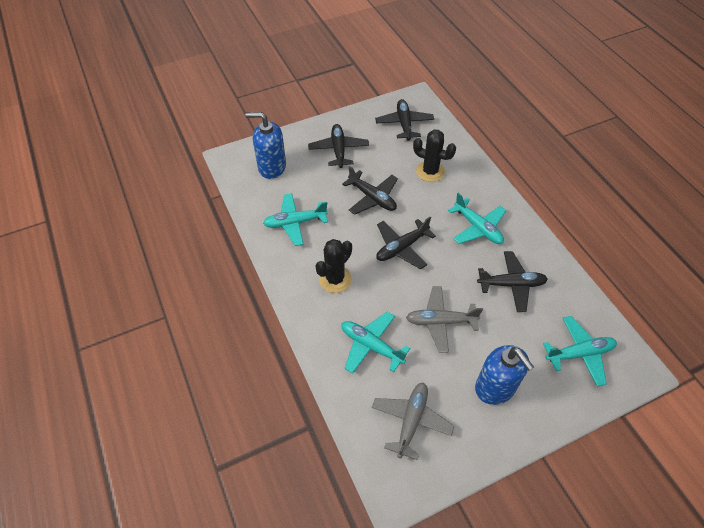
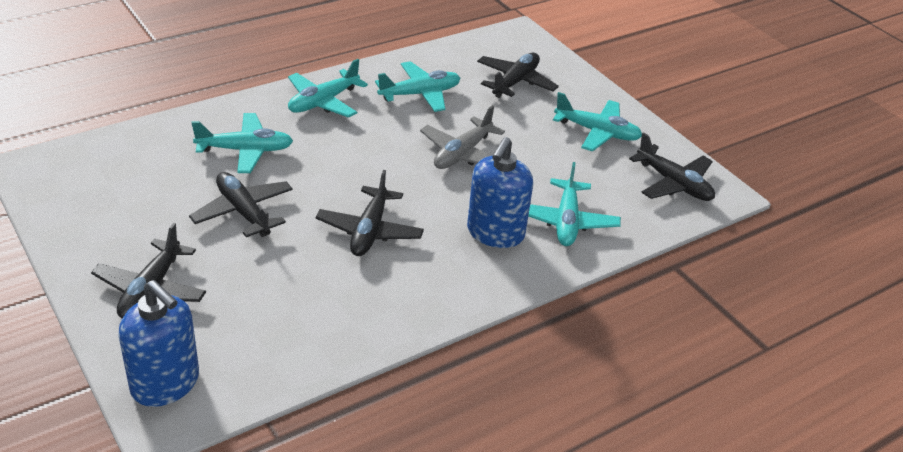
black cactus: [315,239,352,293] [413,130,456,182] = 2 -> none = 0
grey plane: [372,383,454,460] [406,286,483,352] = 2 -> [420,105,505,169] = 1
turquoise plane: [263,193,328,246] [341,312,410,374] [448,193,506,244] [543,316,617,387] = 4 -> [191,113,293,173] [288,59,368,118] [375,61,460,112] [528,162,621,246] [553,92,642,152] = 5

